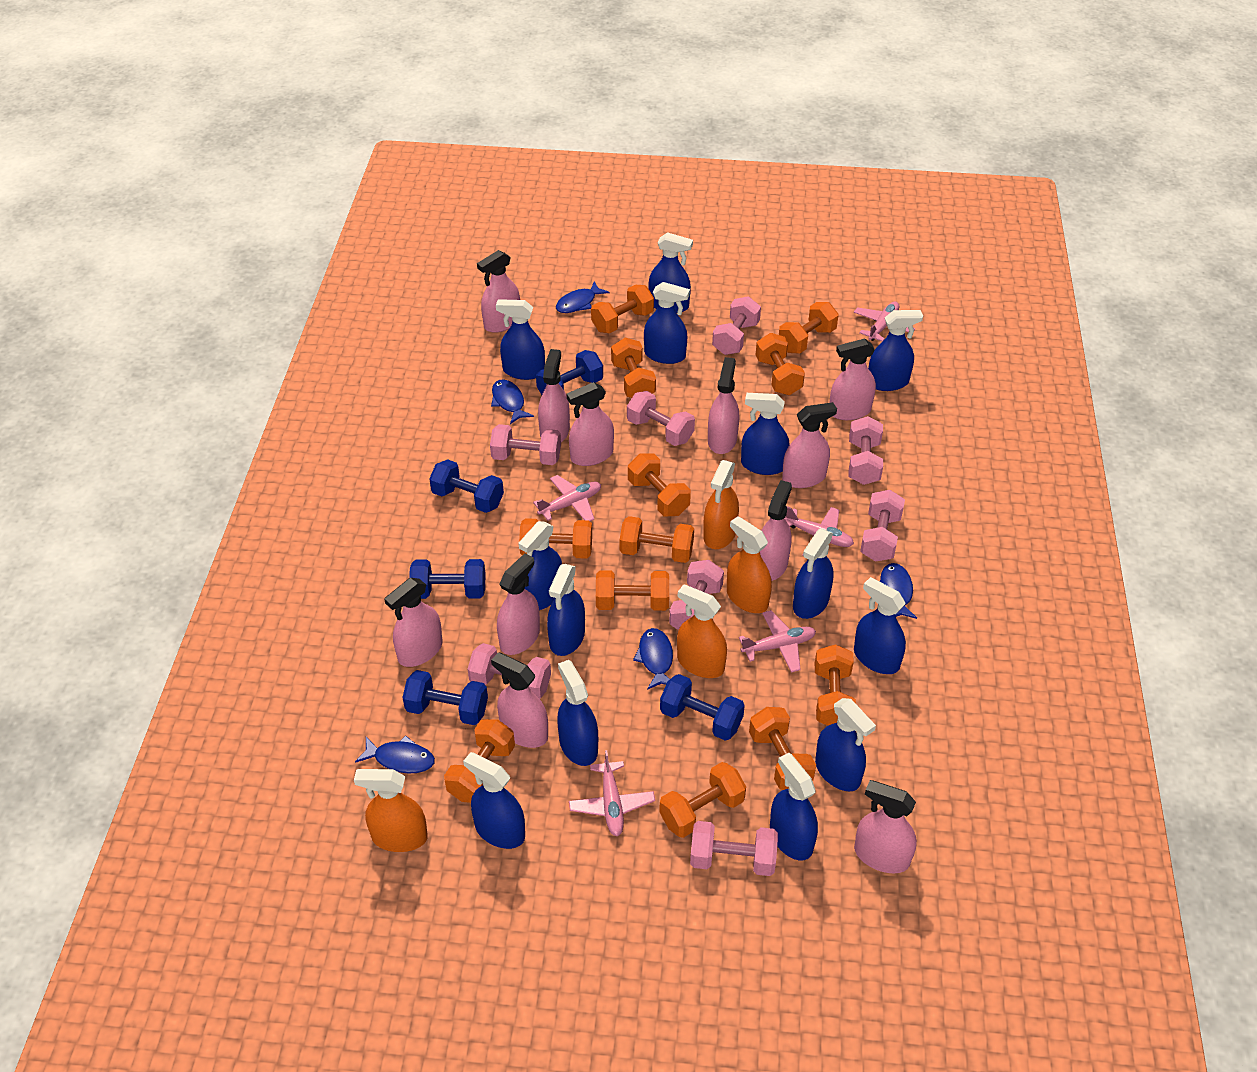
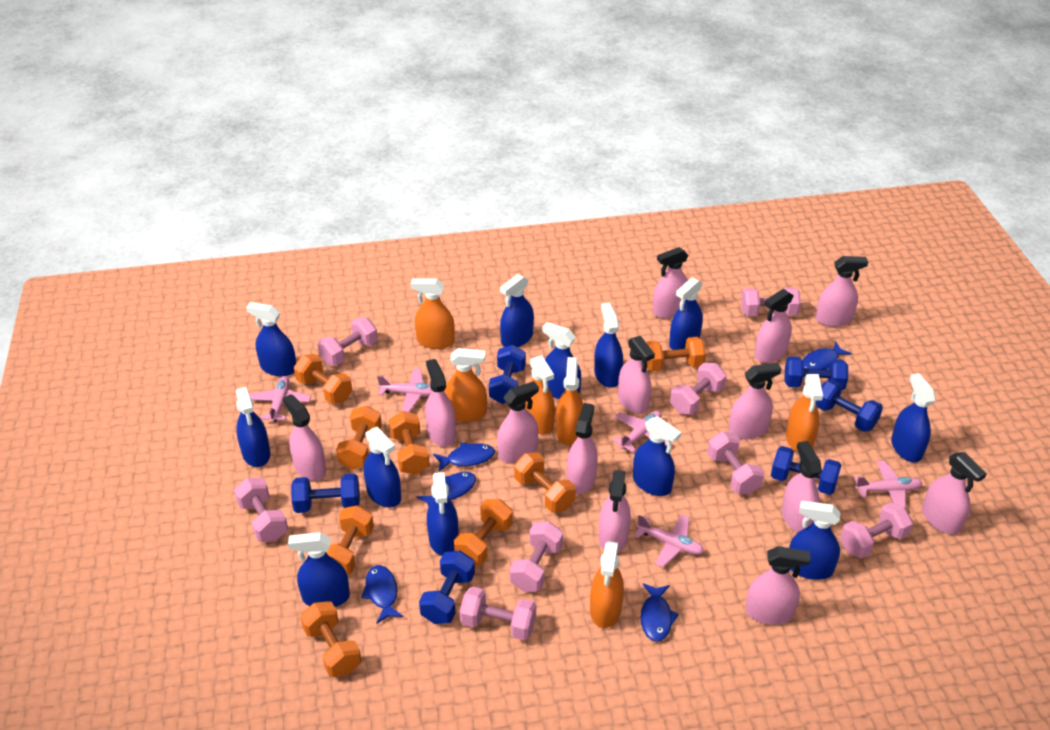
blue dumbbell: [402,670,488,725] [409,559,485,599] [429,459,504,513] [536,350,603,395] [660,674,745,741] = 5 -> [291,474,360,513] [419,550,475,624] [489,345,526,404] [771,446,841,495] [785,356,848,390] [816,380,883,432] = 6
blue spray bottle: [463,752,525,849] [496,299,545,380] [518,521,562,610] [547,564,585,656] [557,660,598,766] [644,282,690,364] [649,232,693,313] [741,393,789,475] [770,753,818,860] [793,529,834,619] [815,698,876,792] [854,577,906,674] [868,310,923,391] = 13 -> [236,387,270,467] [246,302,296,377] [288,532,350,607] [364,427,401,508] [427,472,458,556] [500,274,534,347] [542,322,581,399] [594,303,623,388] [633,416,681,496] [669,277,703,350] [789,501,841,580] [891,373,936,462] = 12
orange dumbbell: [444,719,515,803] [519,518,592,559] [591,285,654,333] [596,570,669,611] [611,338,656,398] [620,516,694,563] [628,453,691,516] [659,762,746,838] [749,707,816,790] [756,333,805,395] [779,302,839,353] [815,644,856,725] = 12 -> [294,354,353,404] [300,601,362,677] [326,505,374,575] [336,406,382,470] [389,411,430,475] [454,499,513,565] [514,452,576,513] [646,337,706,371] = 8
orange spray bottle: [354,769,428,852] [677,584,727,678] [703,460,739,549] [727,516,772,613] = 4 -> [411,279,455,349] [444,348,487,422] [525,355,555,434] [556,357,584,446] [590,541,624,628] [786,374,823,452] = 6
pink spray bottle: [384,578,443,667] [477,250,520,333] [491,652,548,748] [497,553,540,655] [538,349,570,442] [567,382,614,466] [708,357,739,454] [760,480,792,581] [782,402,837,488] [830,339,876,420] [854,780,917,873] = 11 -> [283,394,326,481] [425,359,456,447] [497,381,539,463] [567,403,598,494] [599,470,631,553] [618,336,655,414] [653,247,689,318] [728,363,781,439] [745,546,811,625] [755,289,793,363] [782,441,822,533] [816,256,868,327] [922,452,987,535] = 13

